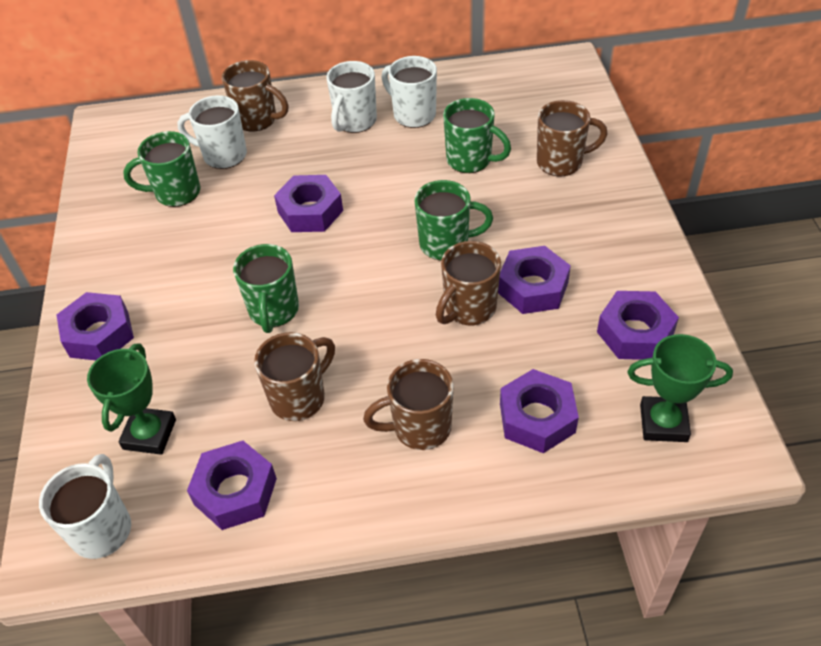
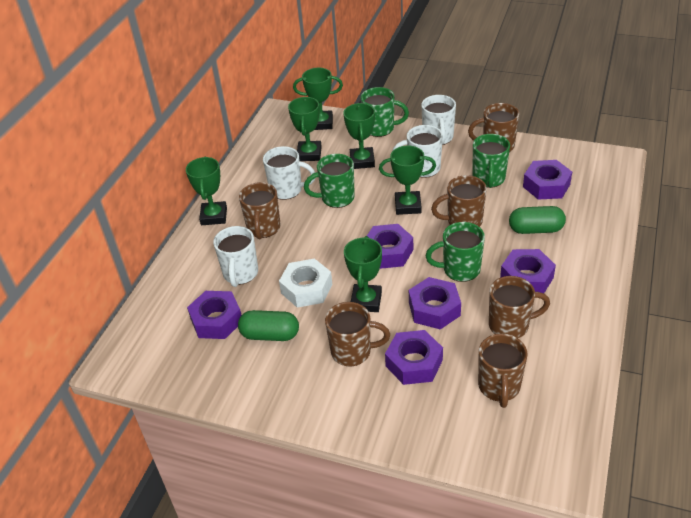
brown mug: [222,60,288,132] [254,332,335,421] [363,359,454,450] [436,241,501,325] [537,100,607,176] = 5 -> [239,182,281,239] [325,302,390,367] [431,175,487,227] [468,103,519,152] [478,334,527,408] [489,276,550,338] = 6
green capsule: none = 0 -> [238,310,299,341] [509,206,566,234] = 2
green trophy: [87,343,176,455] [627,334,733,442] = 2 -> [186,156,227,225] [288,97,322,161] [293,68,343,130] [343,103,375,169] [344,236,382,312] [379,146,436,215] = 6
white nut: none = 0 -> [279,258,332,308] = 1

